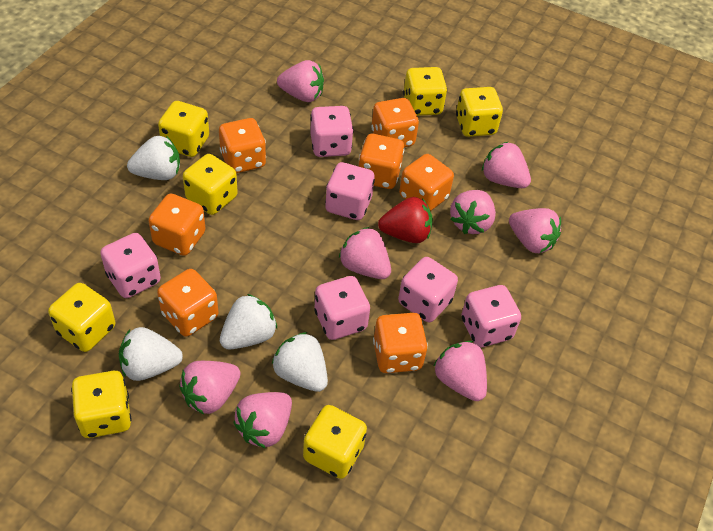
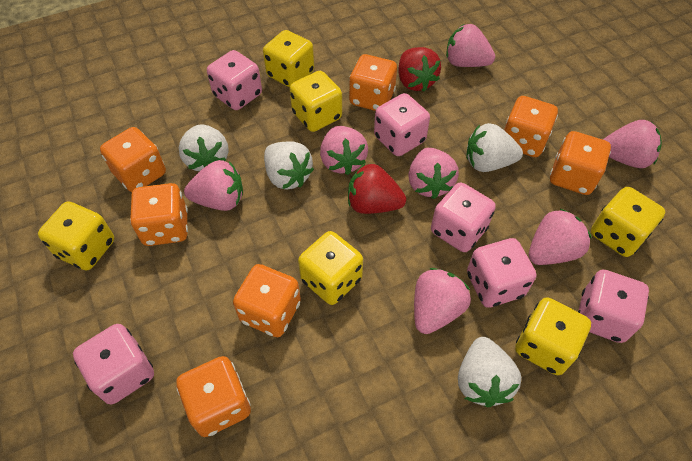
pink strawberry: [179,361,241,415] [234,392,292,449] [277,60,324,102] [339,227,391,279] [434,341,487,401] [450,190,496,234] [482,142,531,188] [509,208,561,253] = 8 -> [184,160,243,211] [320,126,368,175] [408,148,459,199] [414,268,471,334] [446,24,495,67] [529,209,591,265] [603,120,662,168] = 7
red strawberry: [378,197,433,243] = 1 -> [348,164,406,214] [398,47,441,92] = 2
yellow dice: [48,283,116,352] [71,371,131,438] [158,101,209,157] [183,154,238,215] [303,405,367,479] [403,67,447,116] [456,87,503,137] = 7 -> [38,201,114,271] [263,30,314,88] [290,71,342,132] [298,231,363,305] [515,297,591,375] [591,187,665,257] = 6

